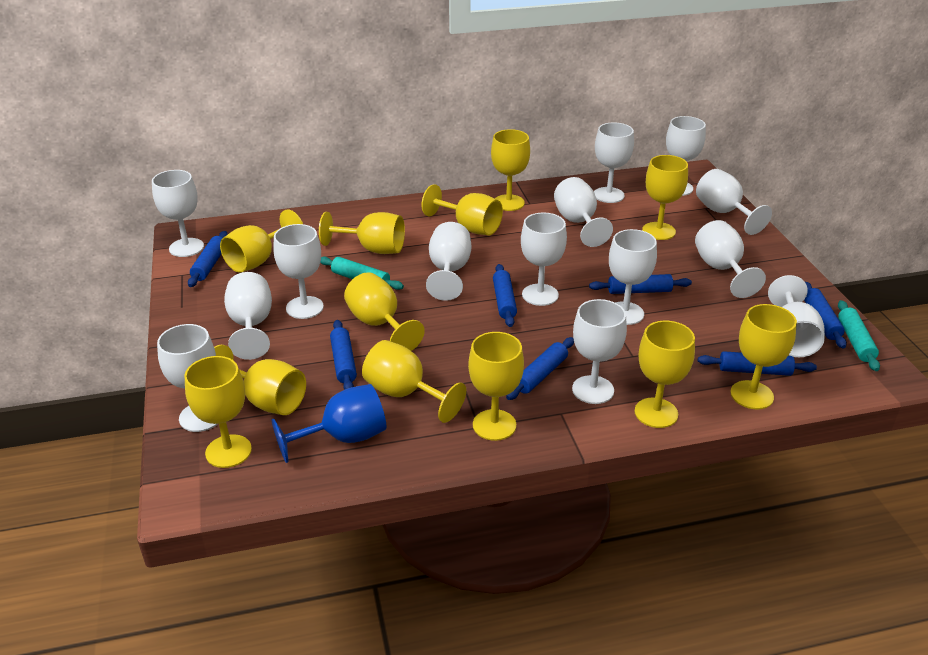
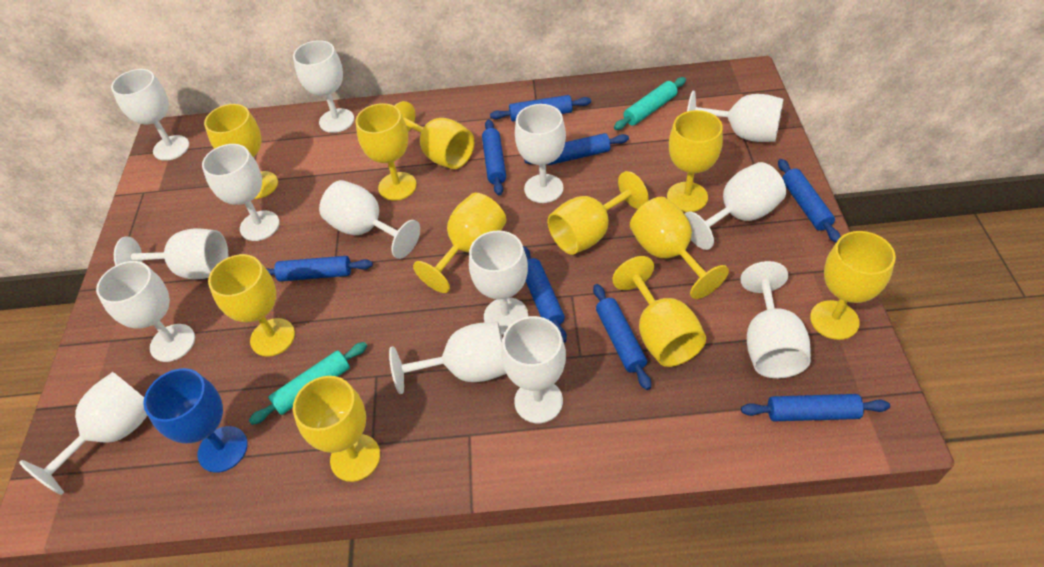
blue rolling pin: [188,231,228,287] [330,320,357,390] [493,264,517,327] [506,337,574,400] [589,274,692,294] [698,351,817,376] [804,282,847,349] = 7 -> [266,256,373,282] [482,119,506,195] [490,95,591,121] [523,246,567,343] [524,133,629,165] [593,284,651,390] [741,394,890,421] [778,159,841,242] = 8
yellow goblet: [184,356,252,468] [214,345,306,415] [220,209,303,273] [319,212,405,254] [344,272,425,351] [362,340,466,423] [421,184,503,235] [468,332,524,441] [491,129,530,211] [635,321,695,428] [642,155,688,240] [730,304,797,410] = 12 -> [204,104,278,199] [208,254,295,356] [293,376,380,482] [355,103,417,201] [394,101,474,169] [413,193,506,293] [548,171,649,255] [612,256,706,367] [630,197,729,299] [667,110,723,212] [810,231,896,340] = 11

